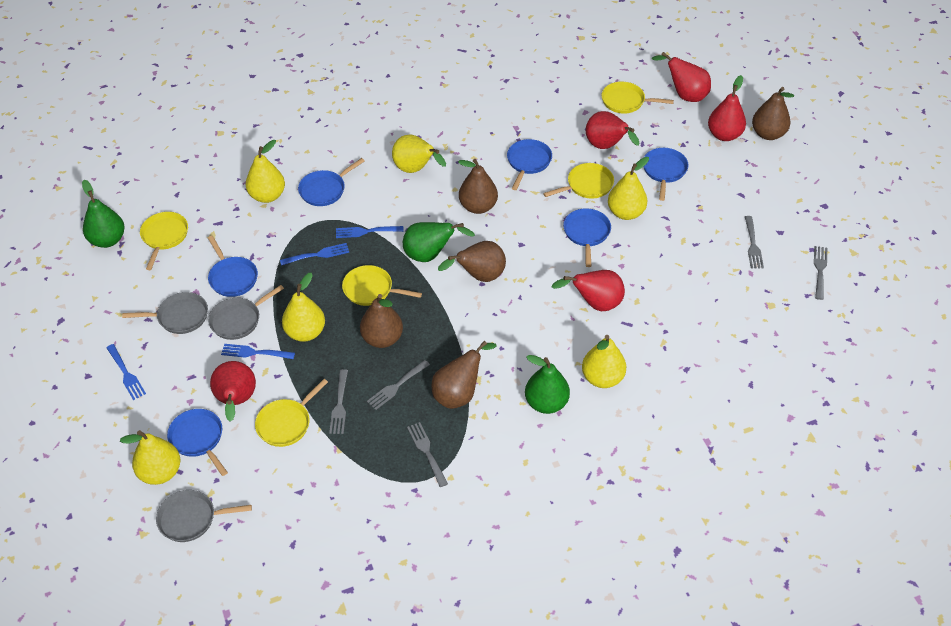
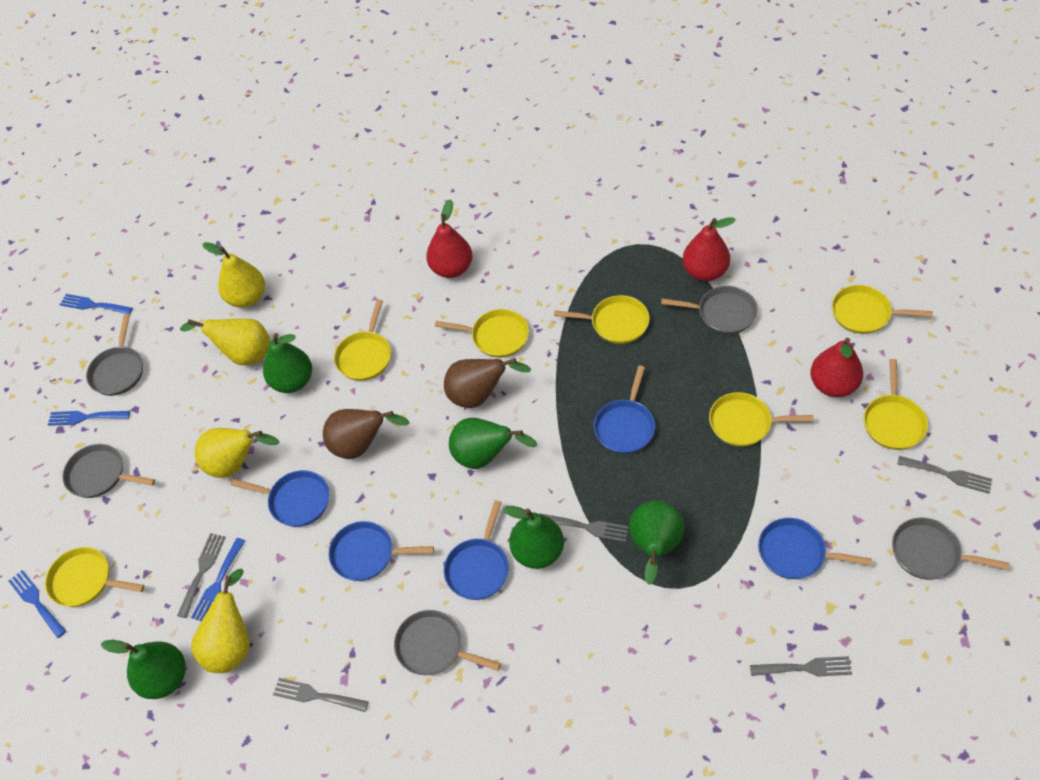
blue pan: [167,409,228,476] [208,236,258,297] [298,158,365,206] [507,139,552,190] [563,208,611,267] [644,148,688,201] = 6 -> [231,470,330,527] [329,521,434,581] [444,500,509,600] [594,366,655,454] [758,518,872,579] = 5
brown pear: [360,294,403,348] [432,341,496,409] [438,241,506,282] [458,159,498,214] [752,87,794,140] = 5 -> [323,409,410,459] [444,358,531,408] = 2
green pear: [82,180,125,248] [403,222,475,262] [525,355,570,414] = 3 -> [101,640,186,699] [263,333,312,393] [449,418,537,469] [503,506,564,569] [629,501,684,585] = 5
grey pan: [122,292,208,334] [156,490,252,542] [208,285,284,340] = 3 -> [62,444,155,498] [86,314,143,396] [394,610,501,675] [661,286,758,334] [892,518,1009,580] = 5
red pear: [210,361,256,422] [551,270,625,311] [586,111,640,149] [652,52,711,102] [708,75,746,141] = 5 -> [426,199,472,278] [683,217,736,281] [810,338,863,397] = 3
yellow pan: [140,212,188,270] [255,379,328,447] [342,265,422,306] [543,163,614,199] [601,82,674,113] = 5 -> [45,547,144,607] [334,299,391,381] [435,309,529,358] [554,295,650,344] [709,392,814,447] [832,285,933,334] [864,359,928,450] = 7
yellow pear: [120,430,180,485] [246,140,285,203] [282,273,325,342] [392,134,446,173] [582,335,626,388] [608,157,649,220] = 6 -> [180,319,270,365] [191,568,250,673] [195,428,280,478] [203,242,265,308] = 4

